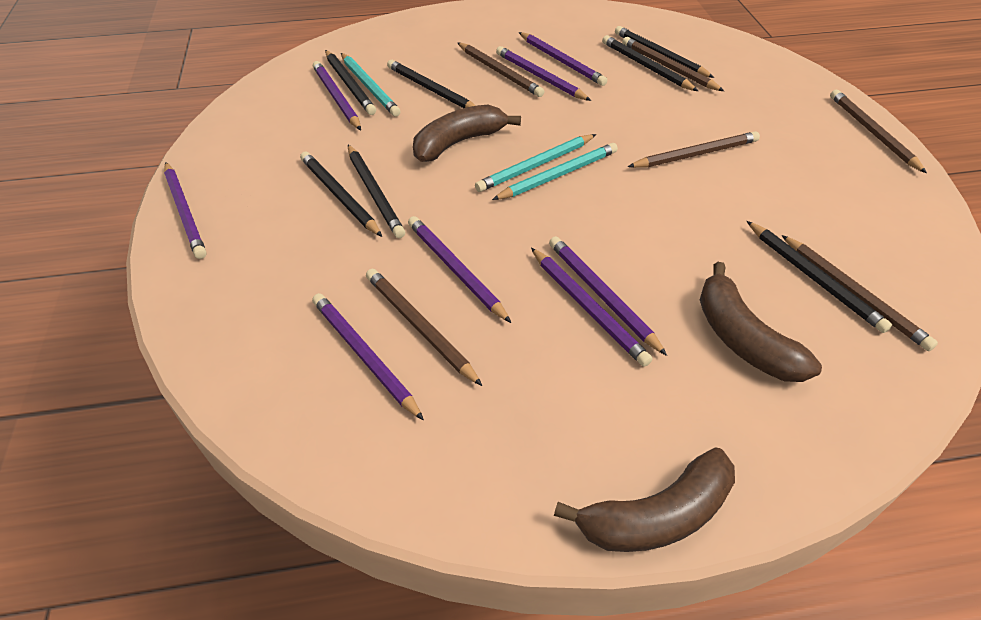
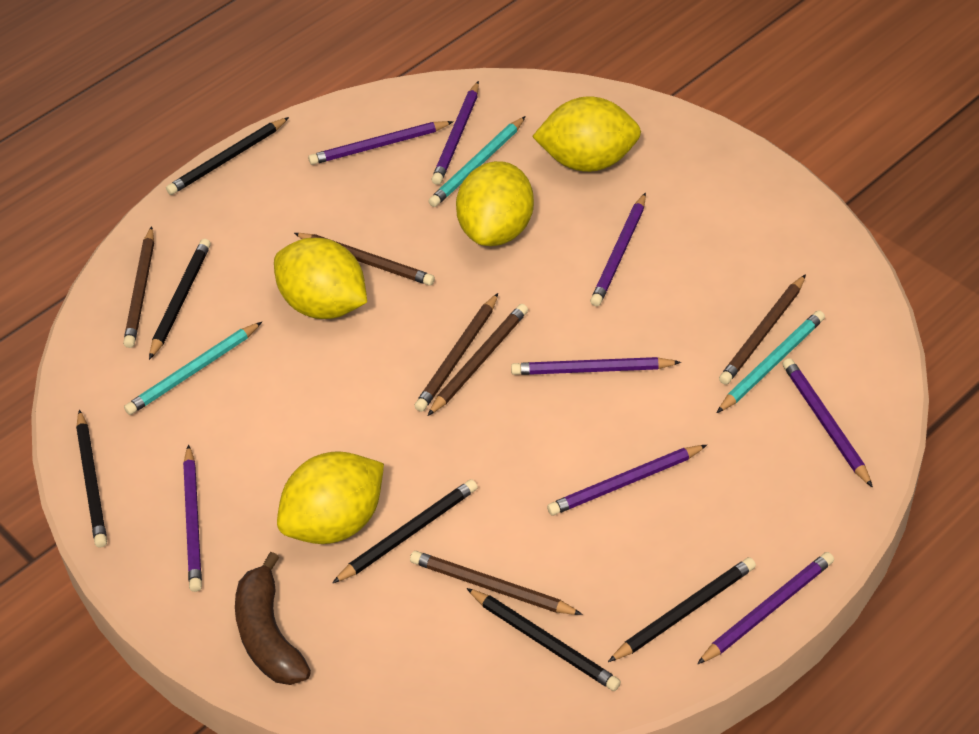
black pencil: [300,152,382,237] [325,50,376,115] [348,145,405,238] [387,60,476,108] [602,35,698,91] [615,26,714,78] [747,221,892,333] = 7 -> [76,409,107,548] [149,239,211,360] [166,117,289,195] [332,479,478,583] [466,588,621,691] [608,557,756,662] = 6
brown banana: [413,105,521,162] [554,447,735,552] [700,262,822,382] = 3 -> [235,552,311,685] = 1
yellow lemon: none = 0 -> [274,238,367,319] [277,451,384,544] [456,161,534,246] [532,96,641,172] = 4

